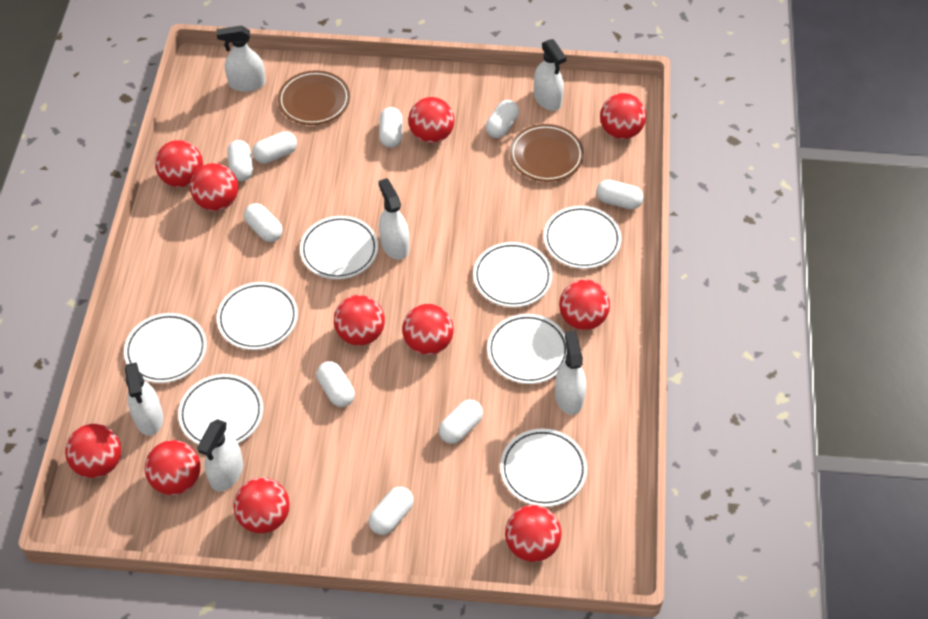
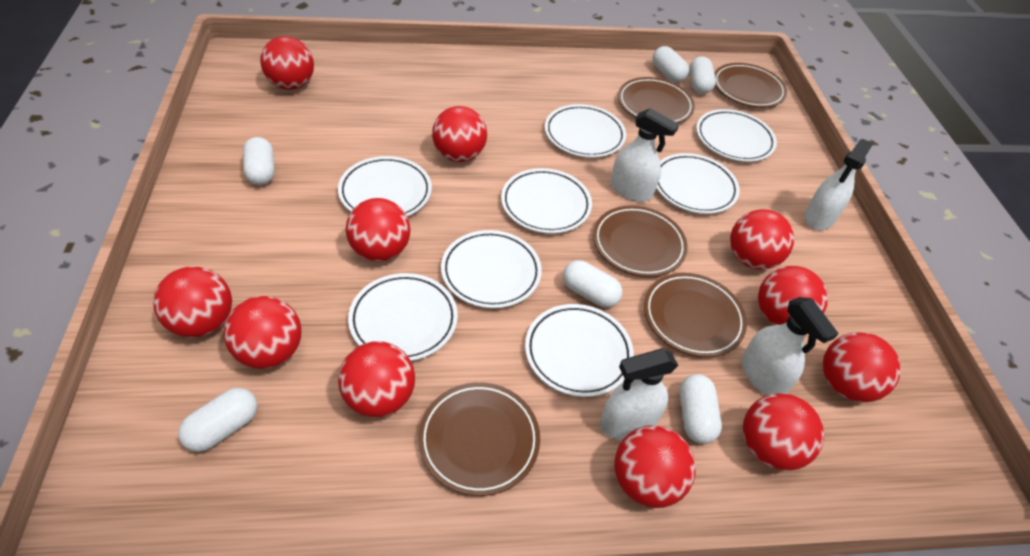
brown plate: [278,70,350,125] [509,124,584,182] = 2 -> [418,382,540,496] [593,206,688,277] [618,77,695,123] [644,273,747,357] [715,63,787,108] = 5
white capsule: [227,140,253,181] [244,203,283,242] [252,131,297,163] [317,361,355,407] [369,487,414,535] [379,107,402,148] [439,399,483,444] [486,100,519,138] [596,180,644,209] = 9 -> [178,388,258,452] [243,137,274,185] [563,260,622,308] [652,46,689,83] [679,374,722,444] [689,56,716,94] = 6
white spray bottle: [125,362,163,436] [197,419,243,492] [217,26,266,92] [378,178,409,260] [534,39,566,111] [555,331,586,415] = 6 -> [600,348,678,440] [611,108,679,202] [741,297,839,395] [804,139,873,230] = 4

